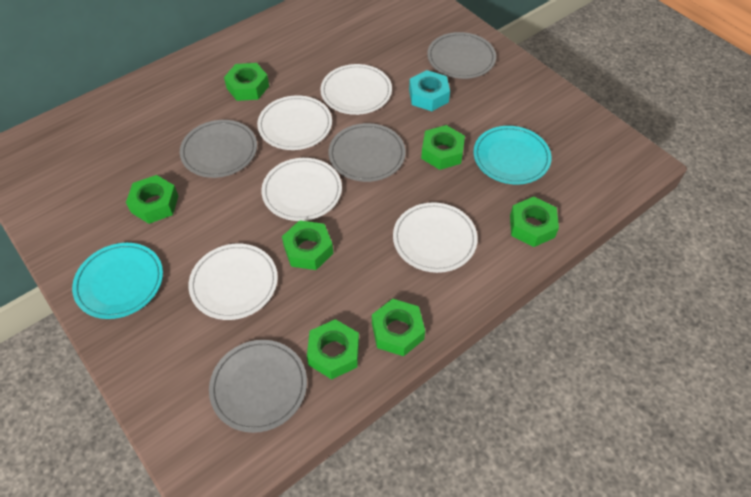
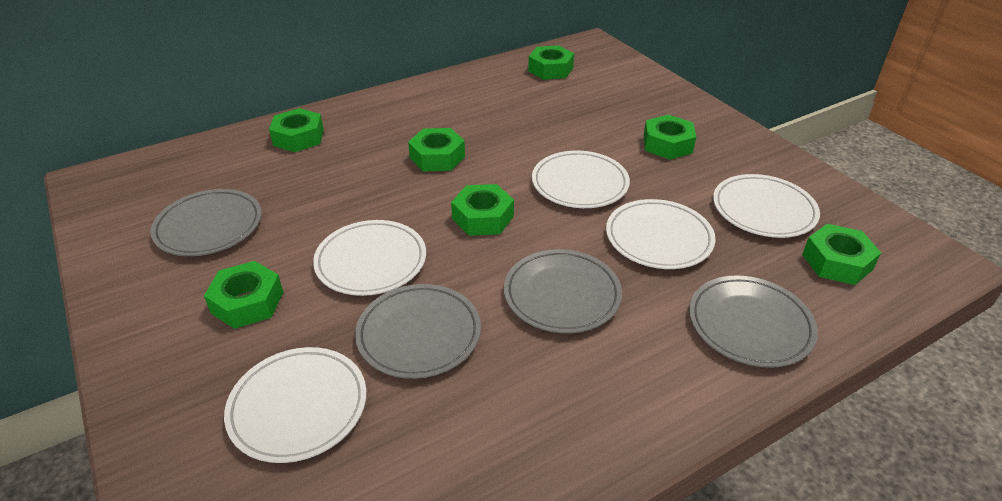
turquoise nut: [409,70,450,111] = 1 -> none = 0
turquoise plate: [72,243,163,319] [473,126,552,185] = 2 -> none = 0

